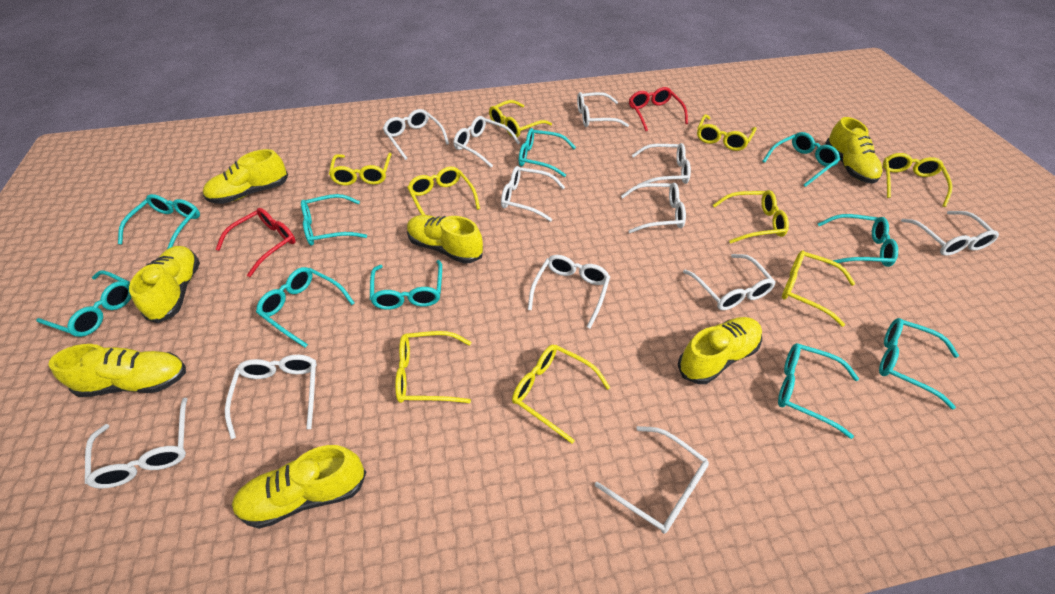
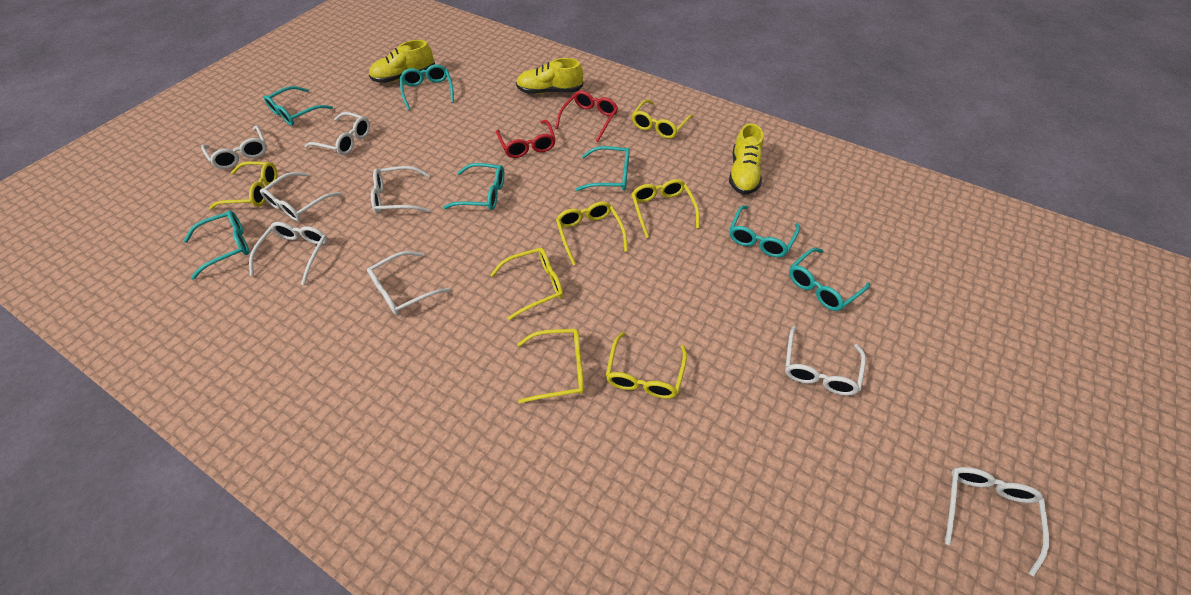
turquoise glasses: [36,270,131,337] [118,194,200,249] [256,267,355,348] [301,194,367,246] [370,260,442,310] [519,128,576,177] [762,132,840,187] [778,343,859,439] [817,214,898,267] [879,318,959,409] = 10 -> [184,210,249,279] [264,86,333,126] [400,64,454,110] [443,163,504,210] [576,146,630,191] [730,205,800,257] [789,248,870,311] = 7
white glasses: [85,397,187,489] [225,355,317,439] [383,109,449,160] [453,116,520,167] [501,166,565,222] [528,255,610,329] [577,92,629,127] [595,426,709,534] [621,183,686,233] [632,143,691,185] [683,254,776,310] [901,211,999,256] = 12 -> [201,126,267,169] [249,222,328,285] [260,172,342,221] [304,112,370,155] [367,251,450,315] [371,166,430,214] [785,326,866,395] [945,467,1049,576] = 8
yellow glasses: [329,153,392,185] [395,331,471,403] [407,167,480,215] [489,100,552,137] [512,345,611,444] [697,114,757,151] [713,190,789,244] [782,250,855,327] [883,153,952,207] = 9 -> [209,161,277,209] [490,248,563,320] [517,329,584,403] [556,201,628,265] [606,332,687,399] [632,99,693,139] [632,179,700,238] = 7
yellow shoe: [48,344,186,397] [129,246,200,323] [203,149,288,204] [232,445,366,529] [407,215,483,264] [678,317,762,384] [825,117,882,184] = 7 -> [369,40,435,83] [516,58,583,94] [729,123,764,195] = 3

